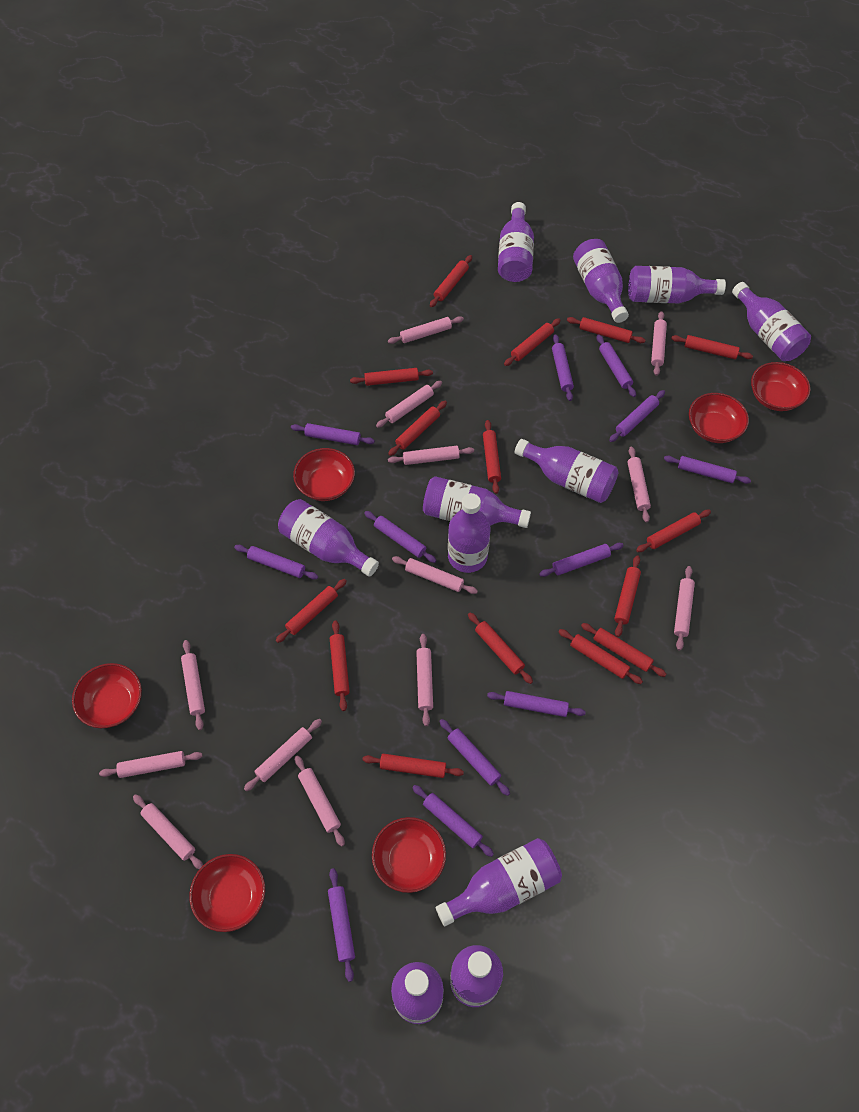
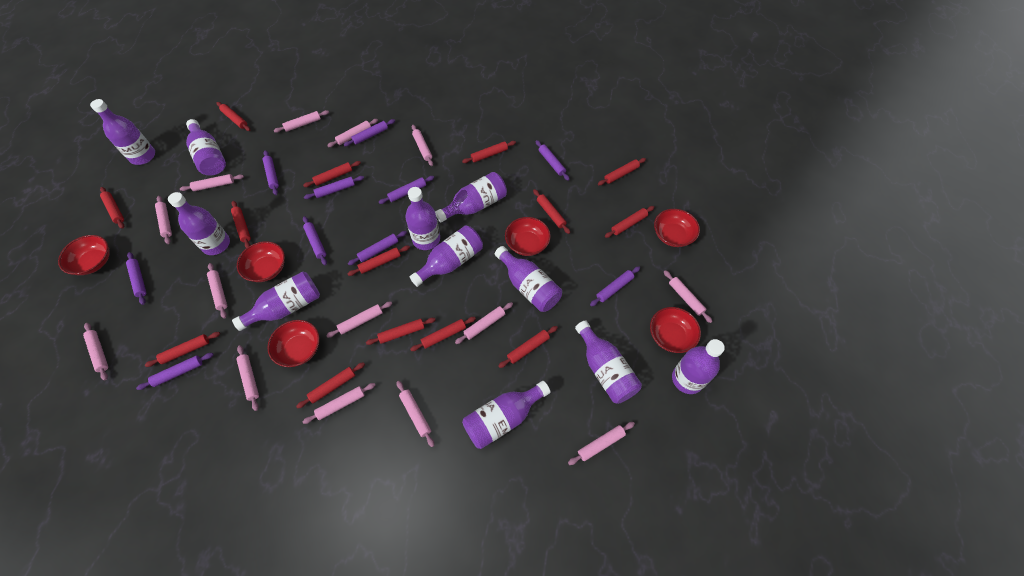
pink rolling pin: [99,751,202,778] [133,794,203,869] [181,640,205,730] [244,719,322,791] [295,755,345,847] [376,381,442,428] [388,316,464,344] [388,446,474,465] [392,556,478,594] [416,634,433,726] [627,447,651,523] [651,311,667,376] [674,566,695,651] = 13 -> [83,323,108,381] [155,196,172,244] [180,174,244,191] [207,263,227,319] [236,345,259,411] [273,110,329,133] [302,383,375,424] [326,302,392,338] [327,119,378,147] [397,381,434,447] [412,125,433,166] [455,302,513,344] [568,422,635,465] [664,270,712,323] = 14
purple rolling pin: [234,545,318,580] [291,423,375,445] [328,868,355,982] [364,511,437,563] [412,785,494,857] [439,719,510,796] [487,691,586,717] [539,543,624,577] [552,334,574,401] [597,334,636,397] [609,390,665,442] [664,456,751,484] = 12 -> [126,252,146,305] [136,353,214,390] [263,150,279,195] [303,216,327,265] [304,176,364,199] [344,119,395,146] [348,231,407,265] [379,176,434,204] [535,140,570,181] [590,266,640,306] = 10
red rolling pin: [276,579,347,643] [330,621,350,711] [350,368,433,386] [362,754,464,778] [388,401,447,456] [430,255,472,307] [468,612,533,684] [483,420,501,494] [504,318,561,366] [558,629,643,684] [567,317,645,343] [581,623,666,677] [614,555,641,637] [636,510,711,552] [671,335,753,359] = 15 -> [100,187,124,229] [145,332,220,367] [217,102,250,131] [231,201,251,248] [296,362,365,408] [303,161,361,187] [348,246,410,276] [366,318,435,345] [410,317,476,351] [462,141,516,163] [499,326,558,368] [533,189,570,234] [598,158,646,185] [605,206,654,238] = 14

